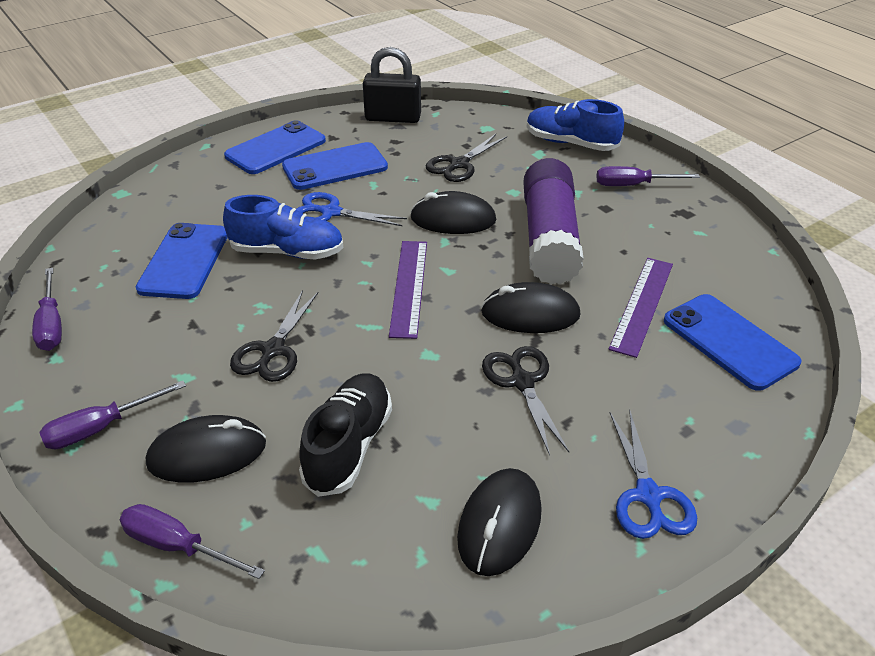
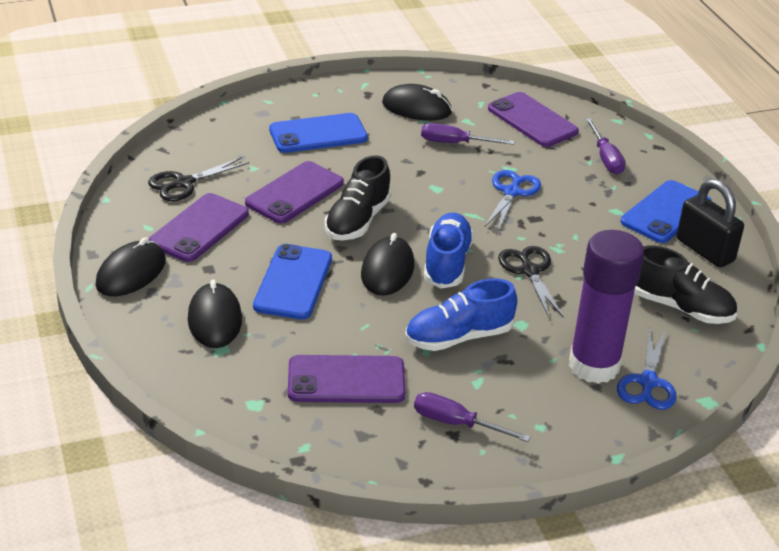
black scissors: [230,290,319,382] [426,134,507,182] [482,346,569,455] = 3 -> [148,157,249,201] [498,246,564,318] = 2
black shoe: [299,373,392,497] = 1 -> [325,155,392,240] [634,245,737,324] = 2
blue phone: [136,223,227,299] [224,120,326,174] [282,142,388,190] [664,294,801,391] = 4 -> [253,244,332,320] [269,113,368,153] [621,180,712,243] = 3
purple phone: none = 0 -> [149,193,249,262] [245,161,344,223] [288,355,406,403] [488,92,579,147] = 4
purple ruler: [389,241,427,339] [609,258,673,358] = 2 -> none = 0
purple screwdriver: [32,268,62,351] [39,381,186,449] [119,504,265,579] [596,166,700,186] = 4 -> [414,392,531,442] [421,123,515,145] [585,118,626,174] = 3

